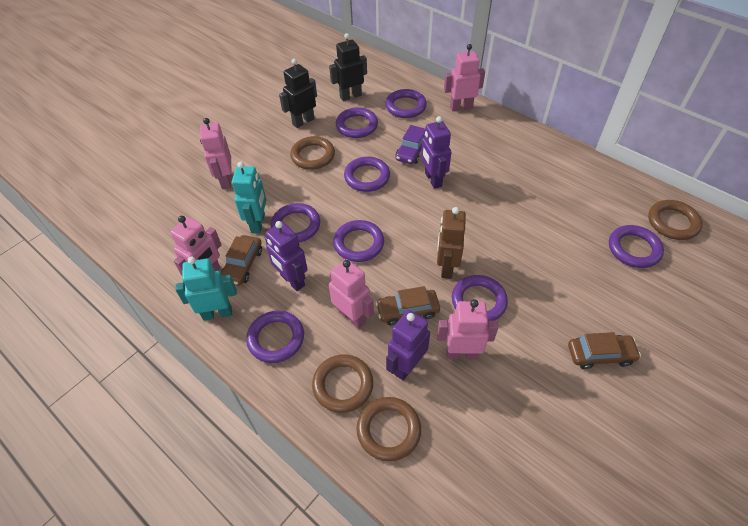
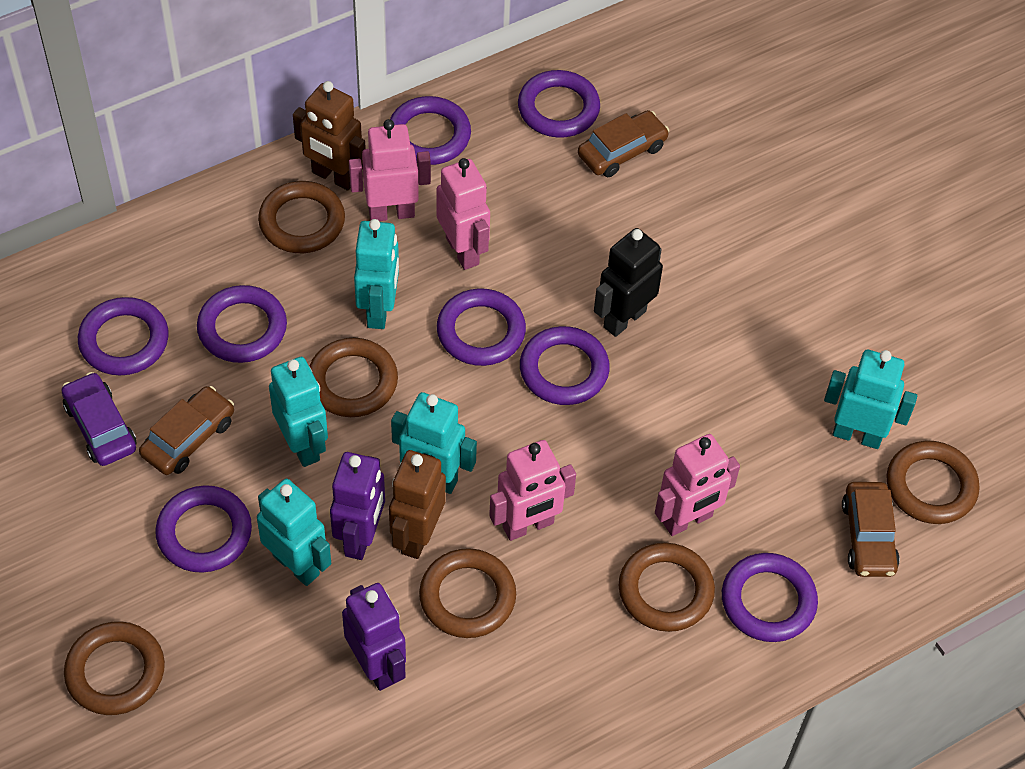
black robot: [279,59,317,128] [329,33,367,101] = 2 -> [594,228,663,337] = 1
brown ring: [290,136,335,170] [312,354,373,413] [357,397,421,461] [648,200,703,240] = 4 -> [64,621,165,715] [258,181,345,253] [309,338,398,417] [419,548,516,638] [619,543,715,632] [886,440,980,524] = 6
brown robot: [437,207,466,279] = 1 -> [293,81,366,191] [389,450,446,559] = 2
pink robot: [170,216,221,276] [200,118,232,189] [329,259,374,329] [437,299,498,359] [444,44,485,111] = 5 -> [349,119,431,221] [436,158,490,270] [489,440,576,541] [655,434,740,536] = 4
purple robot: [265,221,307,291] [386,310,430,381] [421,116,451,189] = 3 -> [330,452,385,560] [342,583,406,691] = 2
turquoise robot: [175,257,237,320] [232,162,267,233] = 2 -> [257,479,331,586] [269,357,328,467] [354,219,399,329] [391,392,477,494] [824,350,917,449] = 5

